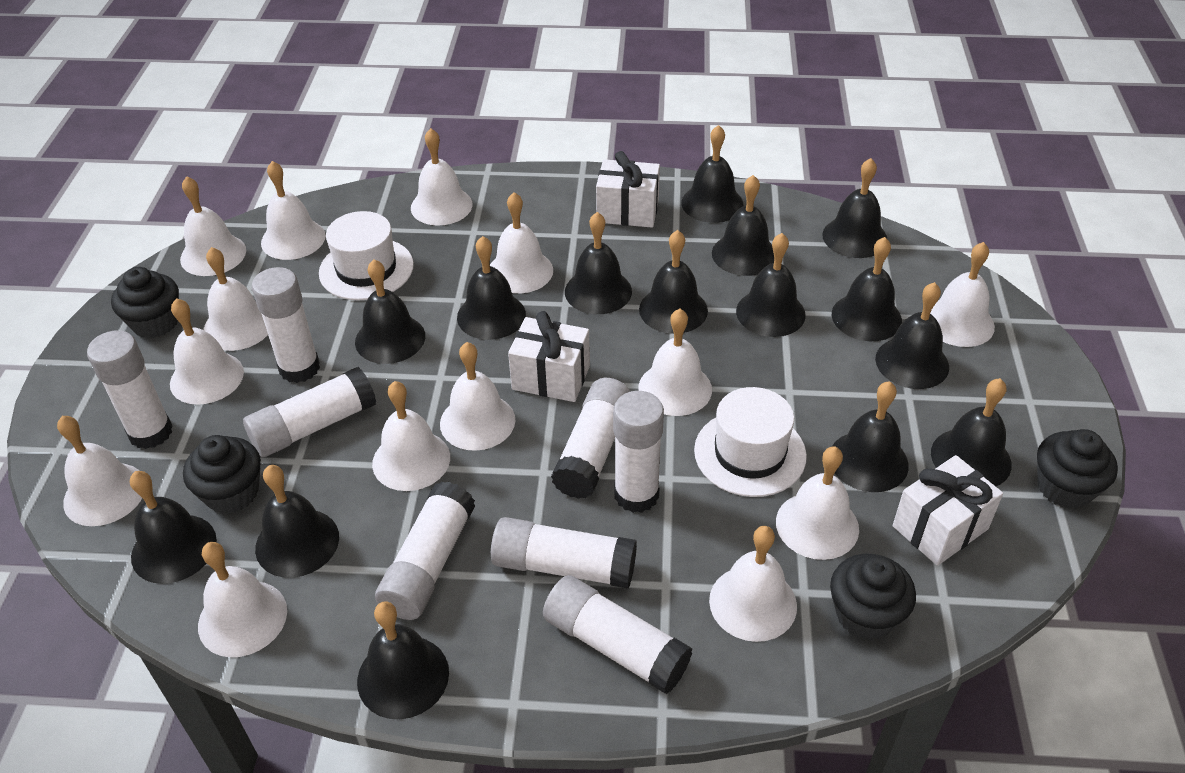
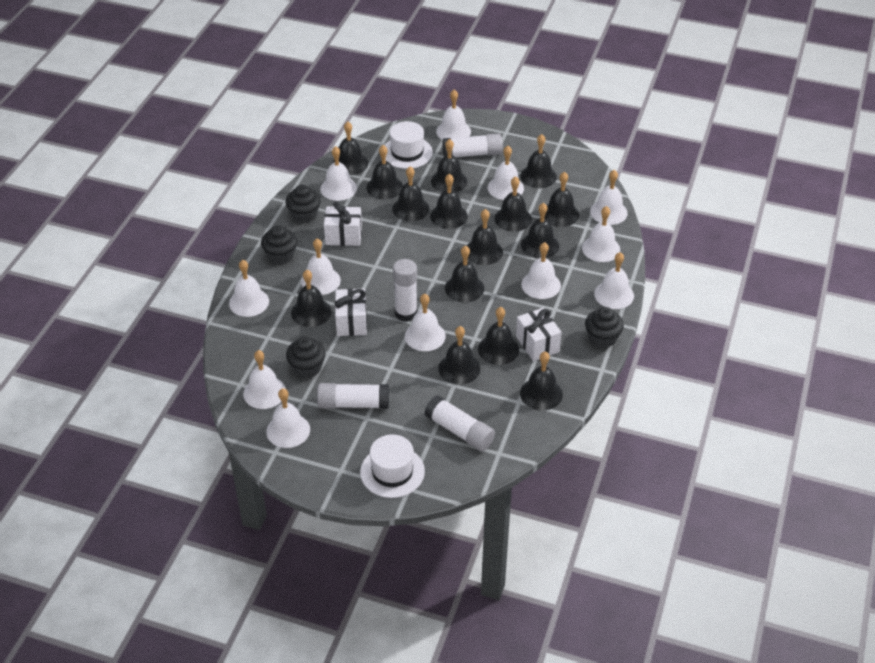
white bell: [57,416,142,526] [170,298,244,405] [180,176,246,276] [198,542,287,657] [203,247,268,351] [261,161,325,260] [372,381,450,491] [411,128,472,226] [440,342,515,451] [490,192,553,293] [638,309,712,416] [709,526,797,642] [776,447,859,560] [930,242,995,347] = 14 -> [229,260,269,317] [243,350,286,409] [266,388,310,448] [301,238,341,295] [320,146,357,201] [405,294,446,351] [436,90,471,140] [488,146,524,200] [521,242,561,299] [582,206,620,262] [590,170,628,225] [594,252,634,309] = 12
white glue stick: [87,330,173,449] [243,367,376,457] [252,267,320,383] [375,482,475,620] [491,517,637,589] [543,575,692,694] [551,378,631,499] [613,391,664,513] = 8 -> [317,383,389,409] [393,259,417,322] [425,396,495,451] [442,133,503,157] = 4

